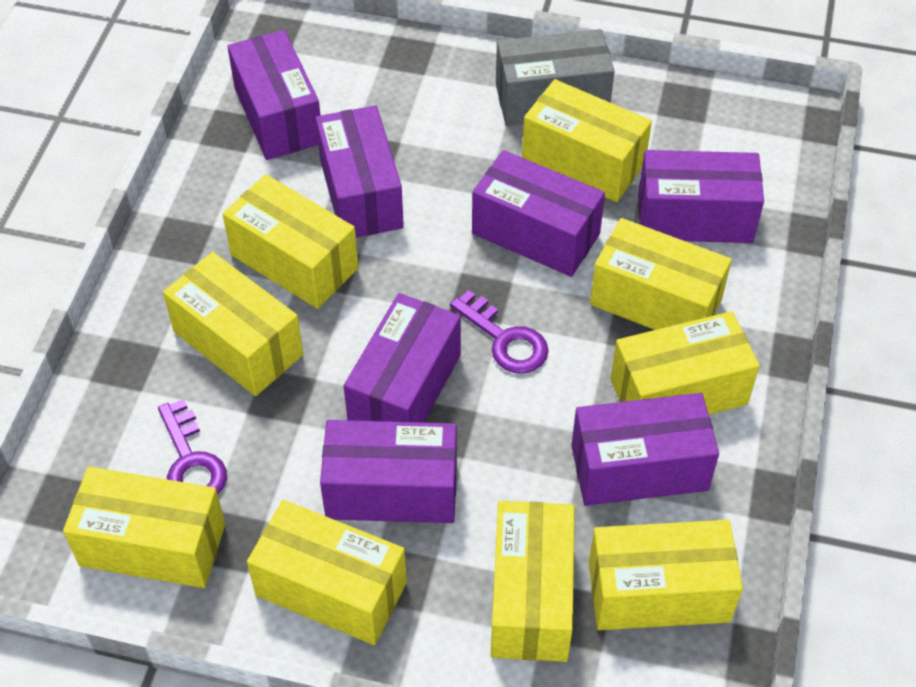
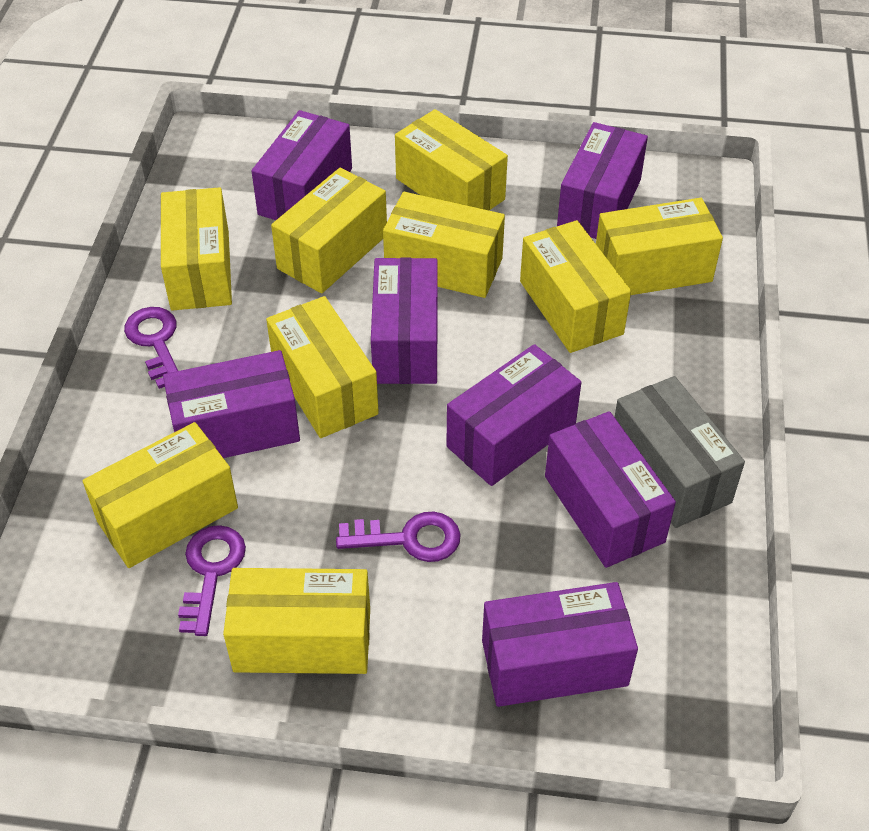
purple key: [158,399,227,495] [450,290,549,374] = 2 -> [124,307,178,389] [178,525,246,636] [336,511,461,562] = 3

